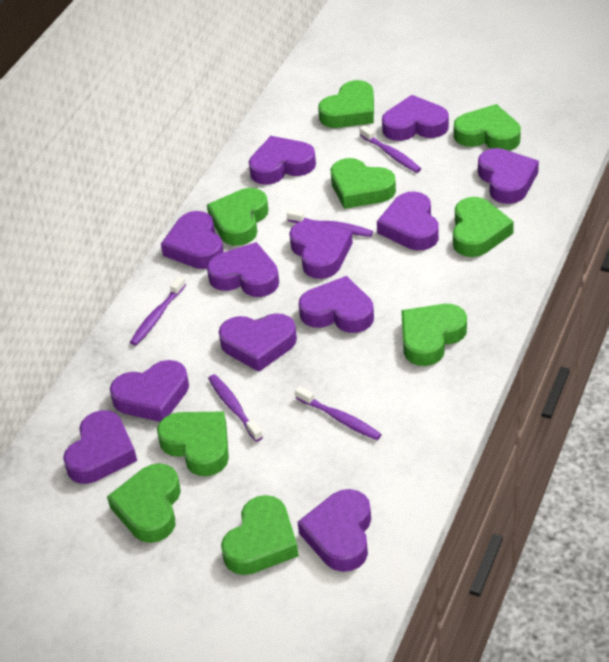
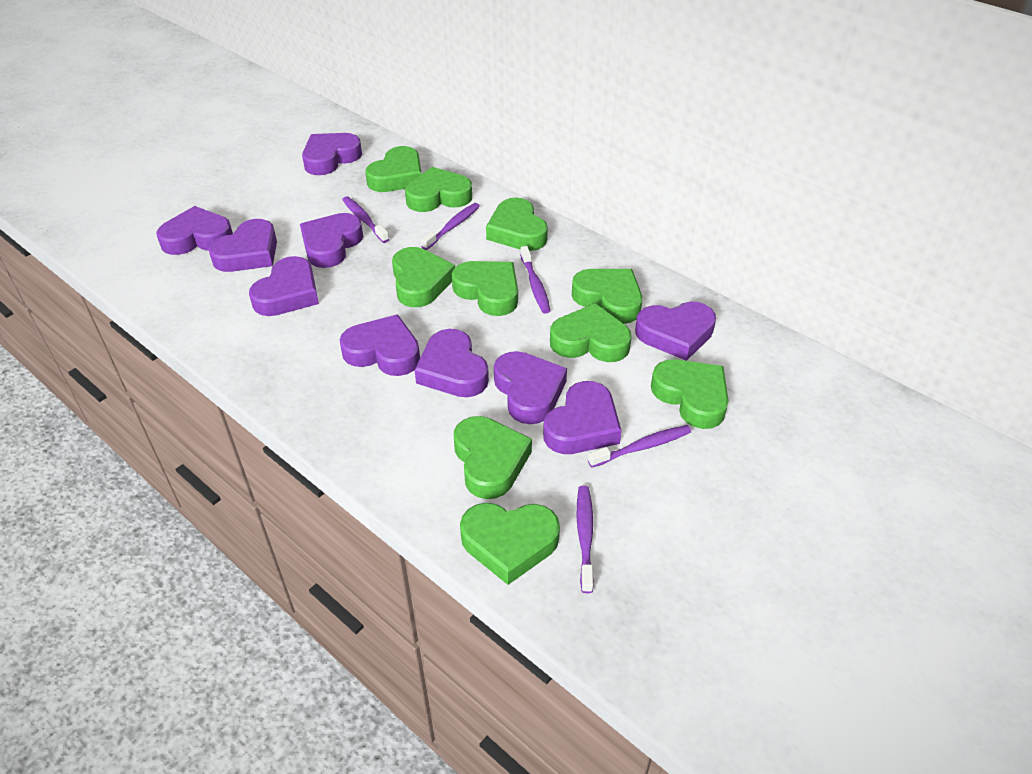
green heart: [107,463,181,543] [157,411,229,476] [207,188,269,246] [221,495,299,575] [318,80,374,128] [330,158,396,209] [401,304,467,366] [453,197,514,257] [454,104,521,151] = 9 -> [365,146,422,192] [392,247,455,307] [405,167,472,212] [452,261,518,316] [454,416,532,499] [460,503,560,585] [486,198,548,251] [550,303,632,362] [572,269,642,324] [651,359,729,429] = 10
purple heart: [63,410,137,484] [110,360,189,422] [161,211,224,269] [207,242,279,297] [219,313,297,372] [249,136,316,185] [289,220,353,279] [297,489,371,572] [299,276,374,333] [377,192,439,250] [382,95,449,141] [478,148,539,204] = 12 -> [156,206,233,255] [209,219,277,272] [249,256,319,316] [300,213,363,268] [302,133,362,175] [339,314,420,376] [415,329,489,397] [494,351,567,424] [543,381,622,454] [635,302,716,361] = 10

